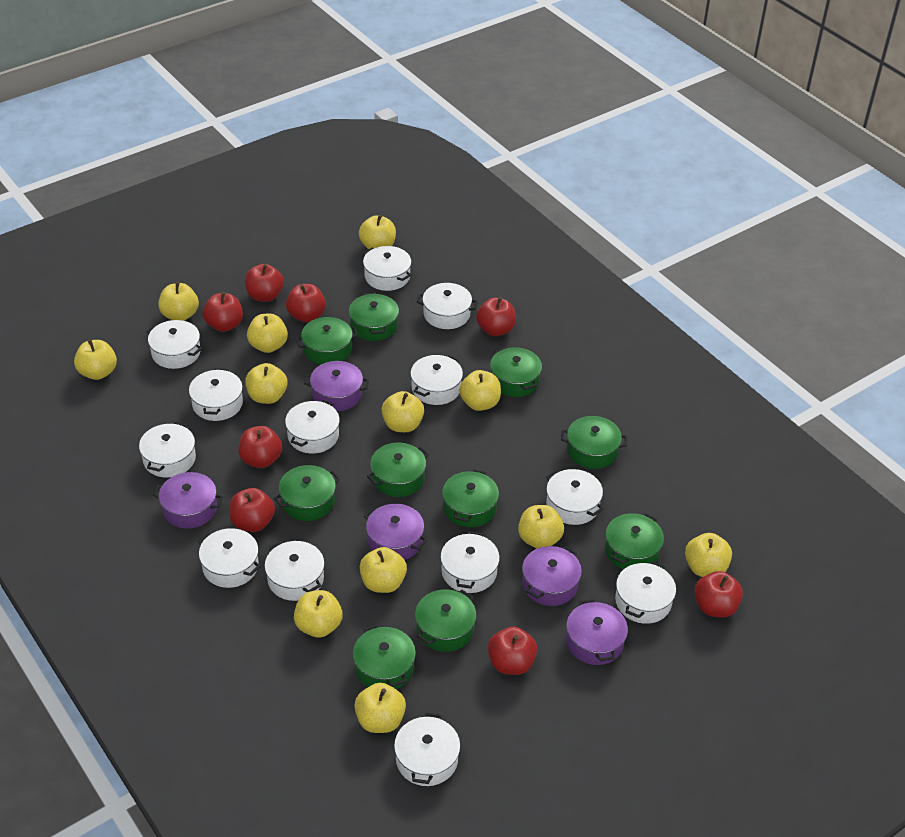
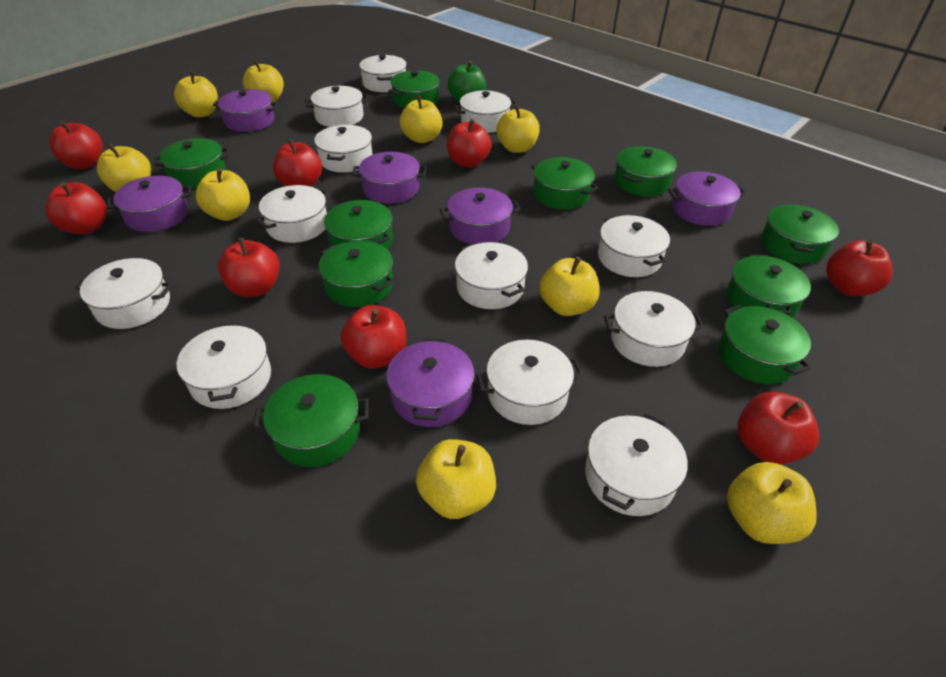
green apple: none = 0 -> [447,61,486,102] = 1
purple pot: [153,472,223,529] [304,361,369,411] [364,504,427,560] [522,546,582,606] [566,599,628,665] = 5 -> [107,176,191,232] [213,89,278,132] [352,152,426,204] [386,338,475,427] [440,188,520,244] [668,171,746,226] = 6
white pot: [139,422,196,478] [146,320,202,369] [189,368,243,421] [198,528,261,588] [265,541,325,601] [285,400,340,454] [363,246,412,291] [394,713,460,786] [410,355,463,405] [417,283,478,329] [440,531,500,593] [546,469,604,525] [615,561,676,624] = 13 -> [75,258,172,329] [177,323,271,409] [256,185,328,243] [305,86,369,127] [314,125,372,172] [359,55,407,92] [454,90,517,133] [455,242,528,309] [476,340,583,425] [585,413,688,516] [598,215,670,277] [604,291,704,367] = 12
yellow apple: [74,339,117,380] [158,282,199,321] [245,363,287,404] [247,314,288,353] [294,590,343,638] [354,683,406,733] [359,215,396,249] [360,547,407,593] [382,391,424,432] [459,370,501,411] [518,505,564,548] [685,533,732,577] = 12 -> [97,143,151,192] [174,71,218,118] [195,168,250,221] [243,60,284,103] [400,95,443,143] [416,439,496,519] [496,105,540,153] [539,257,600,316] [727,462,817,544] = 9

